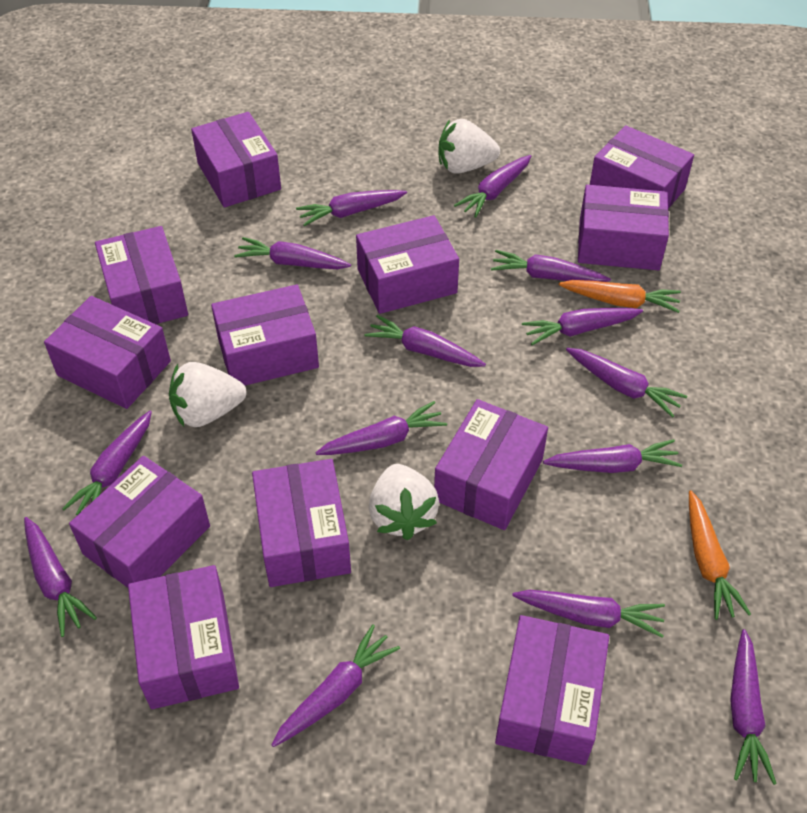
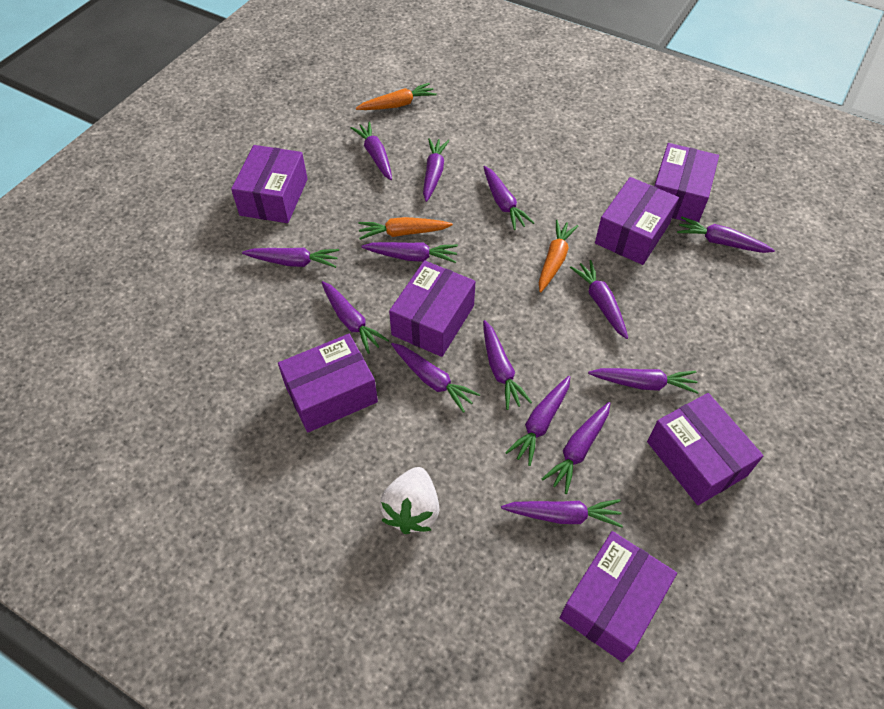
orange carrot: [559,280,681,313] [689,491,751,620] = 2 -> [356,83,437,110] [358,217,453,240] [539,220,578,292] = 3
purple box: [44,296,171,409] [69,456,210,588] [95,226,188,324] [128,565,239,709] [191,112,281,207] [211,284,319,386] [252,459,351,587] [356,215,459,314] [434,399,548,530] [495,615,609,765] [578,185,669,270] [590,125,694,208] = 12 -> [231,145,308,223] [278,334,378,433] [389,260,476,357] [560,531,677,662] [595,177,679,265] [647,393,763,505] [654,143,719,223] = 7
white strawberry: [169,362,246,427] [369,464,439,540] [439,119,500,174] = 3 -> [380,467,439,534] = 1

